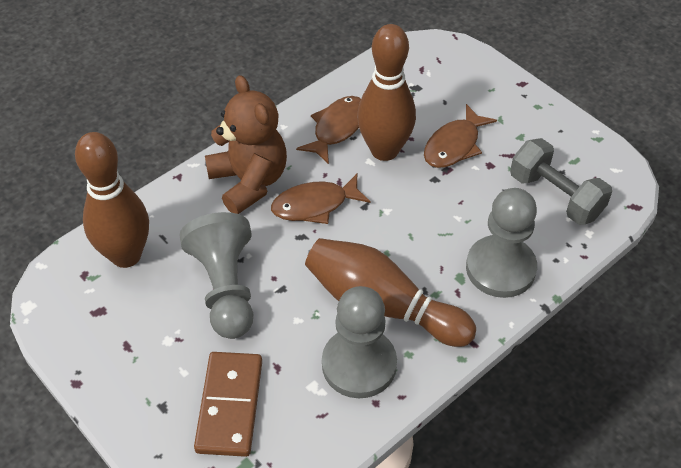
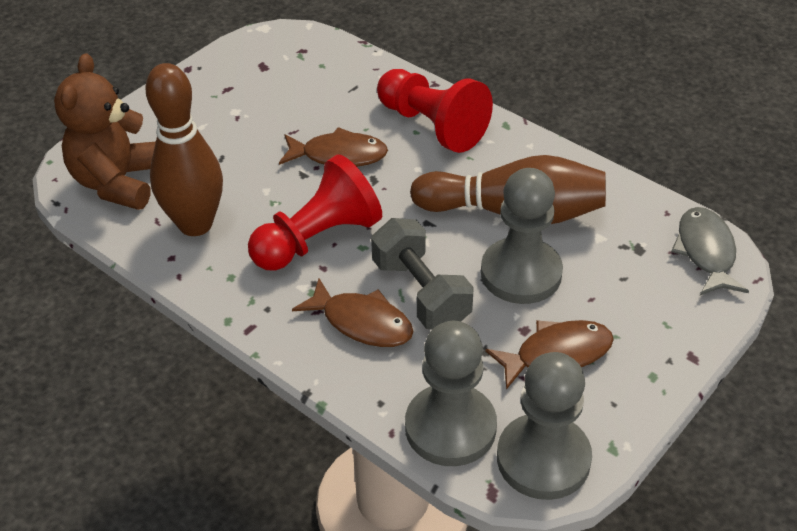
brown bowling pin: [75,132,149,268] [305,238,476,347] [357,24,416,161] = 3 -> [145,63,223,236] [410,155,606,224] = 2
brown domino: [194,352,262,457] = 1 -> none = 0
grey fish: none = 0 -> [671,207,749,295] = 1
red pawn: none = 0 -> [248,154,382,271] [377,69,493,153] = 2

